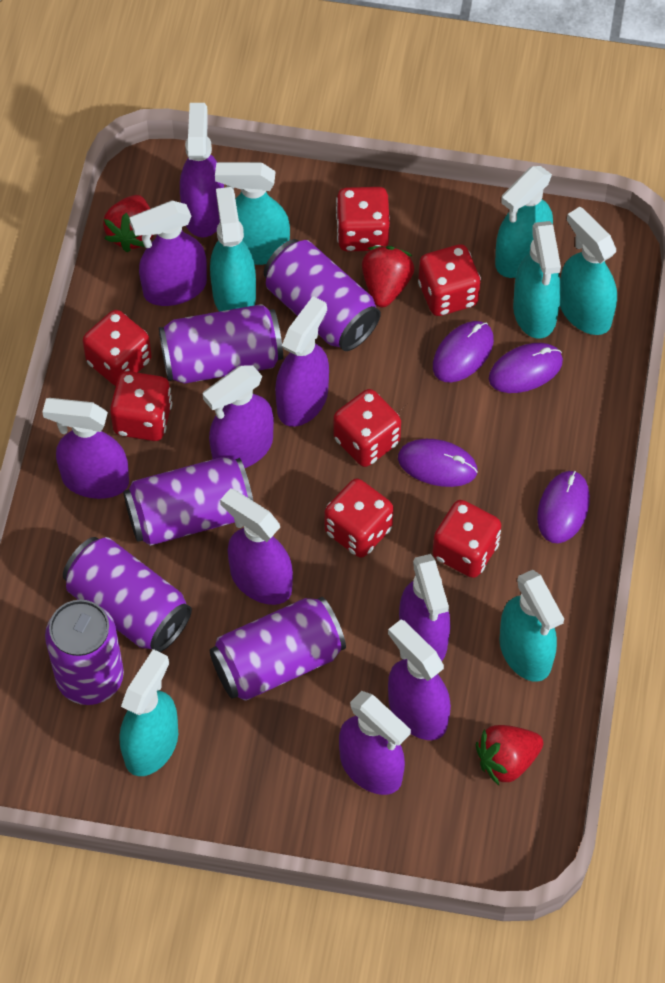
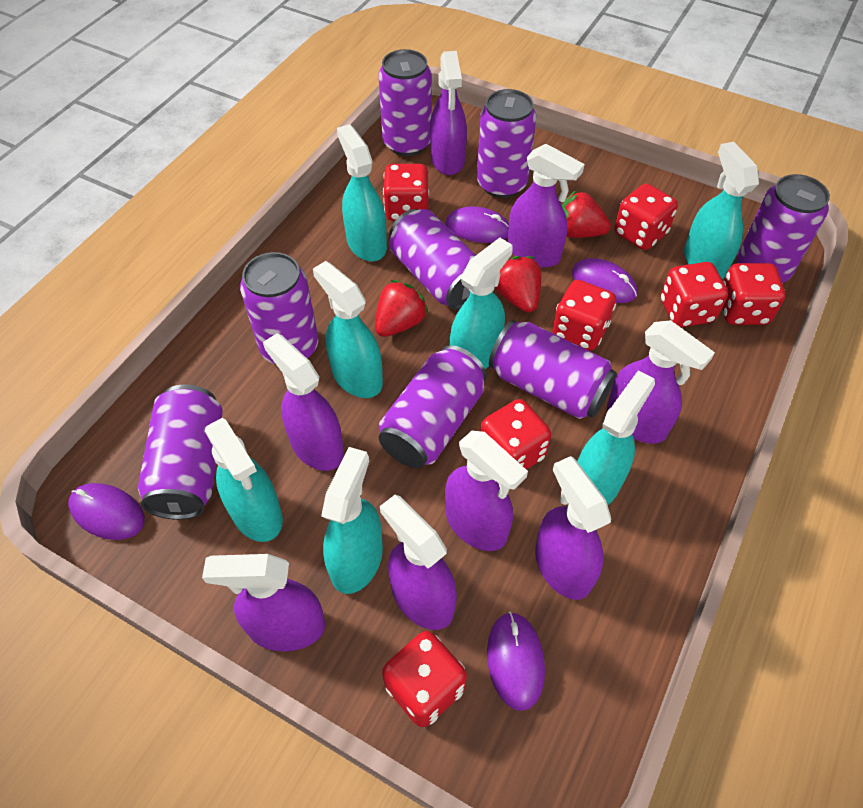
purple can: [45,600,124,705] [63,537,192,652] [123,457,253,546] [159,304,283,384] [210,597,346,701] [264,239,381,351] = 6 -> [138,385,223,520] [240,252,318,364] [378,49,432,156] [379,345,487,468] [389,209,476,310] [477,89,536,198] [489,320,617,419] [737,174,830,283] = 8
purple spray bottle: [42,398,129,499] [129,200,207,306] [180,103,224,238] [203,365,274,468] [220,488,293,605] [275,296,329,427] [339,691,411,795] [388,620,451,740] [399,554,450,661] = 9 -> [202,554,325,651] [263,333,344,471] [380,495,457,630] [430,51,467,175] [445,431,528,551] [508,144,585,268] [535,456,611,600] [607,320,715,444] = 8

